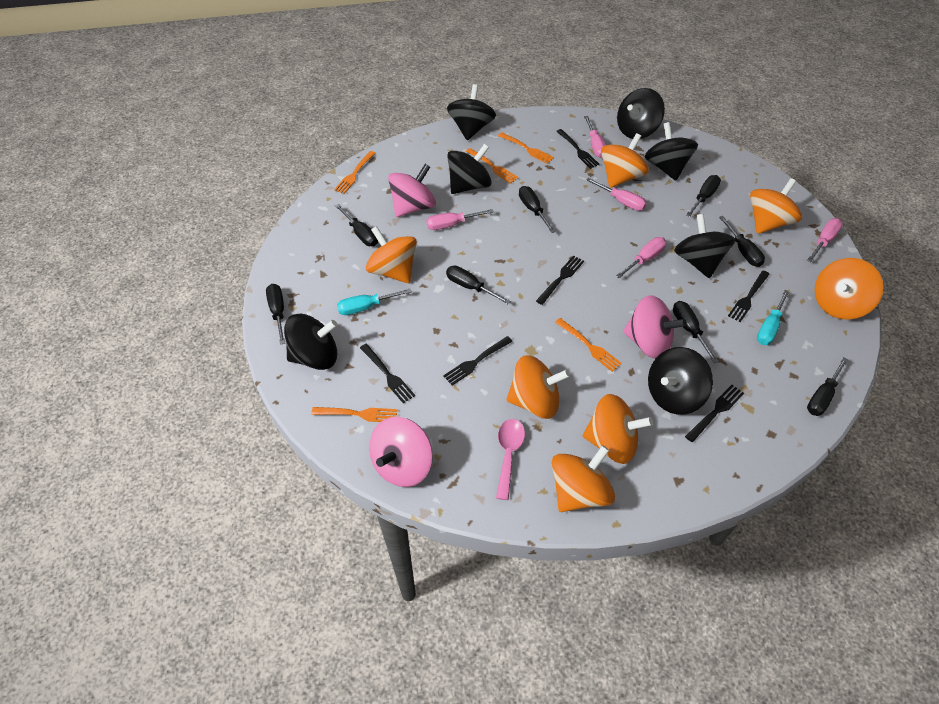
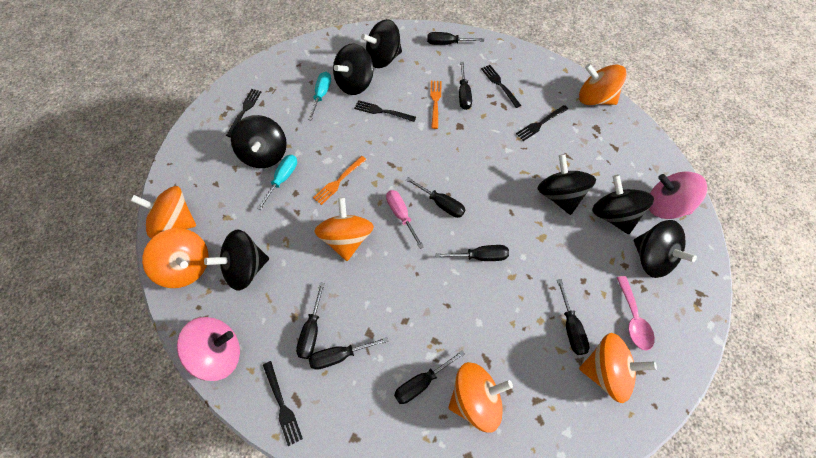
black fork: [360,344,415,403] [443,336,513,385] [536,255,584,305] [556,129,600,169] [685,385,744,442] [728,270,770,322] = 6 -> [226,89,261,137] [263,361,303,446] [354,100,416,122] [481,65,521,108] [516,105,568,141] = 5
orange fork: [311,407,397,422] [334,151,375,194] [466,148,519,184] [498,132,554,164] [555,318,622,372] = 5 -> [313,156,367,205] [430,81,442,129] = 2
orange spinning top: [366,226,417,283] [507,355,570,419] [552,445,615,512] [583,394,653,464] [601,133,649,188] [750,178,802,234] [815,258,884,320] = 7 -> [131,186,196,238] [142,228,209,288] [314,197,374,261] [448,362,513,433] [579,64,627,105] [579,333,657,403] = 6
pink screwdriver: [426,209,494,230] [584,116,606,158] [586,178,647,211] [616,237,666,278] [807,218,843,262] = 5 -> [386,190,424,249] = 1
pink spinning top: [369,417,433,487] [388,164,436,217] [623,295,687,359] = 3 -> [177,317,240,381] [649,171,707,219] = 2

